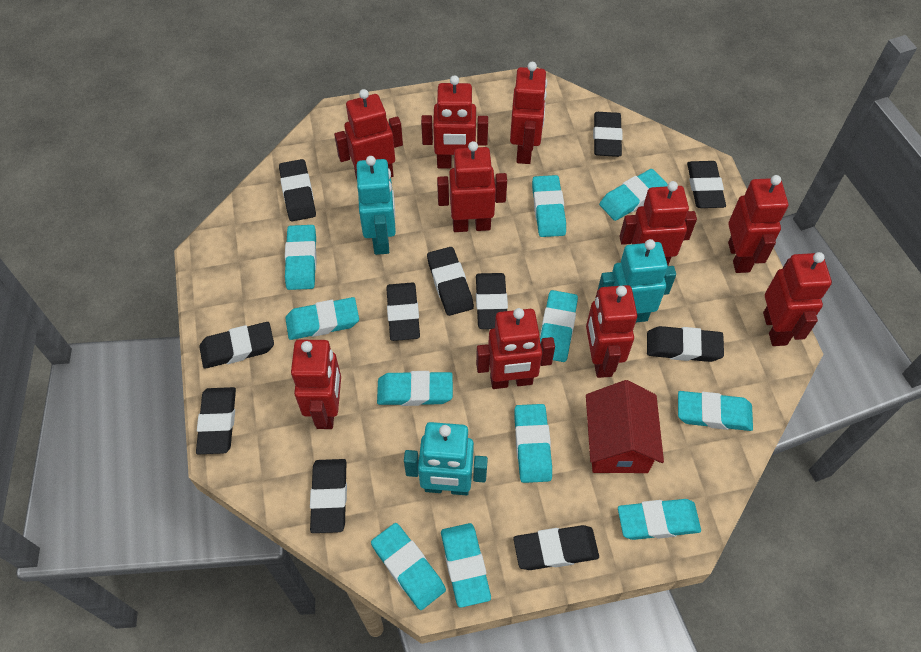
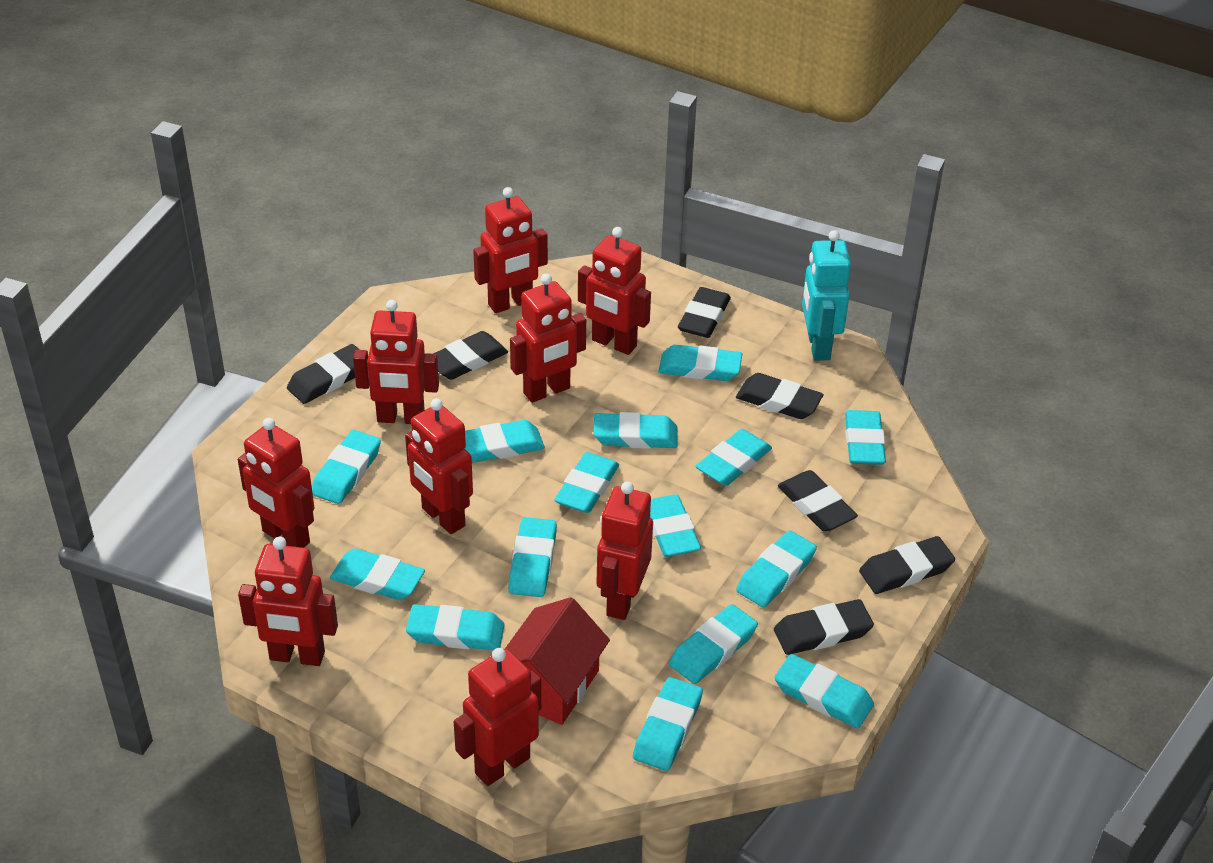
black eraser: [196,387,236,454] [199,322,274,369] [279,159,316,221] [310,459,347,533] [386,282,420,341] [427,247,474,316] [476,273,508,329] [514,525,599,570] [593,112,623,157] [647,326,724,362] [687,161,726,208] = 11 -> [287,344,360,404] [433,331,508,380] [678,287,731,338] [736,373,824,419] [774,599,874,655] [778,470,858,532] [859,536,955,594] = 7
red robot: [291,340,341,429] [334,89,403,179] [421,75,488,169] [437,141,507,232] [476,308,555,389] [510,62,547,164] [586,285,638,378] [620,181,697,265] [728,175,788,273] [763,252,832,346] = 10 -> [238,418,314,548] [238,537,338,666] [353,300,439,424] [405,398,473,534] [454,648,541,786] [473,187,548,313] [510,273,586,403] [578,227,651,355] [596,481,653,620] = 9
turquoise eraser: [285,225,317,290] [285,297,359,340] [371,523,446,610] [377,371,453,406] [441,523,491,608] [514,404,552,483] [532,175,566,237] [540,290,578,362] [599,169,668,221] [618,499,701,540] [678,391,753,431] = 11 -> [312,430,381,504] [330,548,425,600] [406,604,505,650] [465,420,545,462] [508,517,557,597] [554,452,619,513] [593,412,678,449] [633,677,703,771] [650,494,701,557] [659,344,742,381] [669,604,758,684] [695,429,772,486] [736,530,817,607] [774,654,874,728] [845,410,886,465] = 15
turquoise robot: [356,156,396,255] [404,422,488,495] [597,239,676,322] = 3 -> [802,230,851,361] = 1

